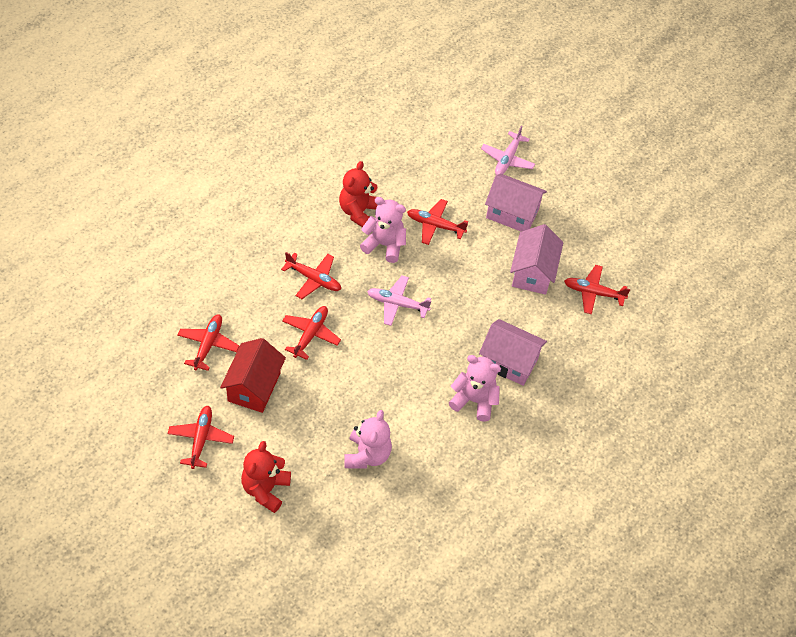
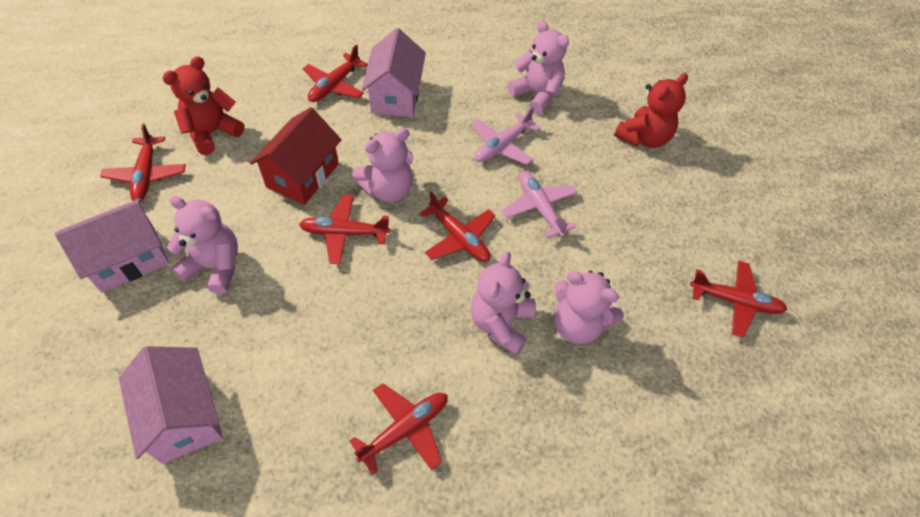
pink teddy bear: [344,410,392,469] [360,197,406,263] [449,355,501,422] = 3 -> [167,196,238,294] [352,128,413,202] [471,251,535,355] [507,20,569,115] [554,271,624,344] = 5

